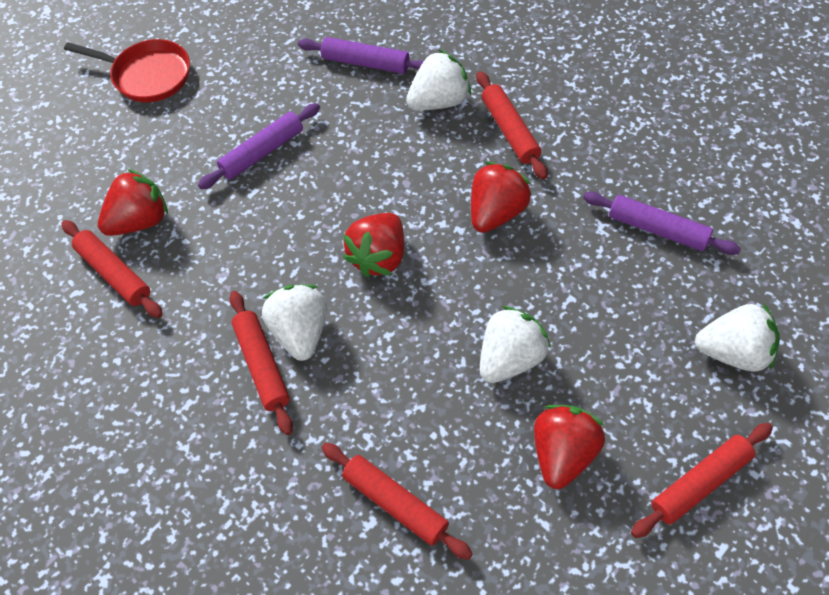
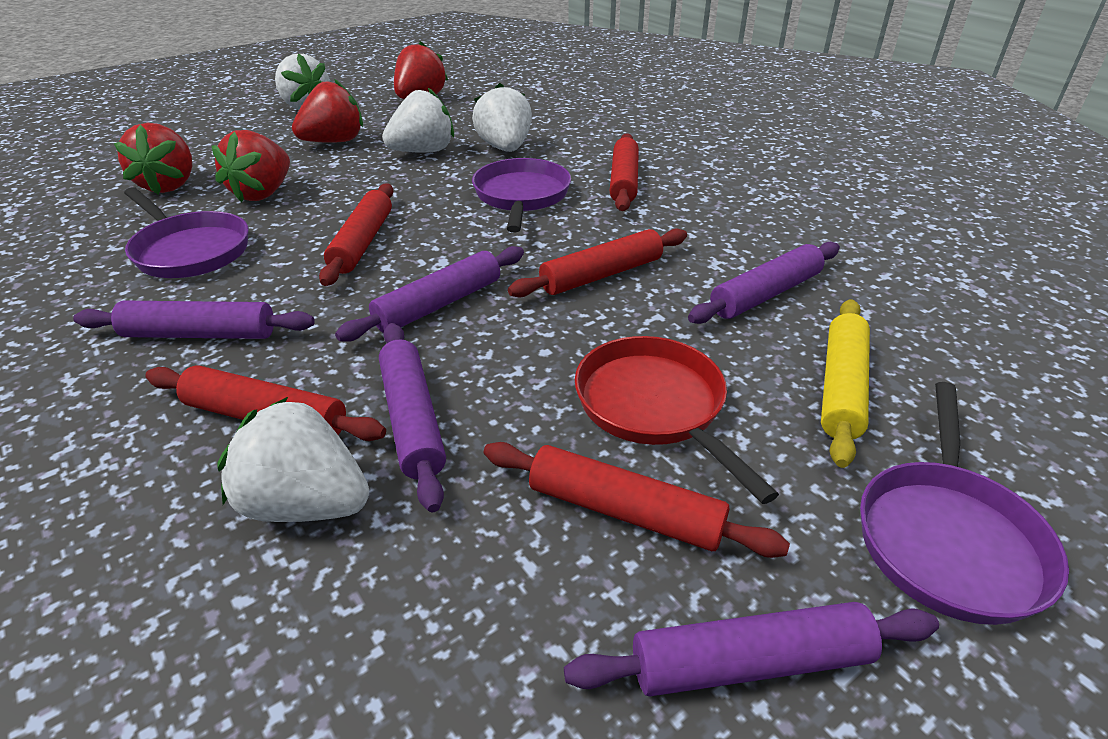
purple pan: none = 0 -> [124,187,249,278] [472,158,571,233] [860,382,1069,625] = 3
purple rolling pin: [198,103,320,189] [298,37,424,74] [583,192,741,255] = 3 -> [73,301,315,339] [335,246,524,342] [379,323,446,512] [564,602,939,696] [688,242,840,324] = 5
yellow rolling pin: none = 0 -> [821,299,870,468] = 1

